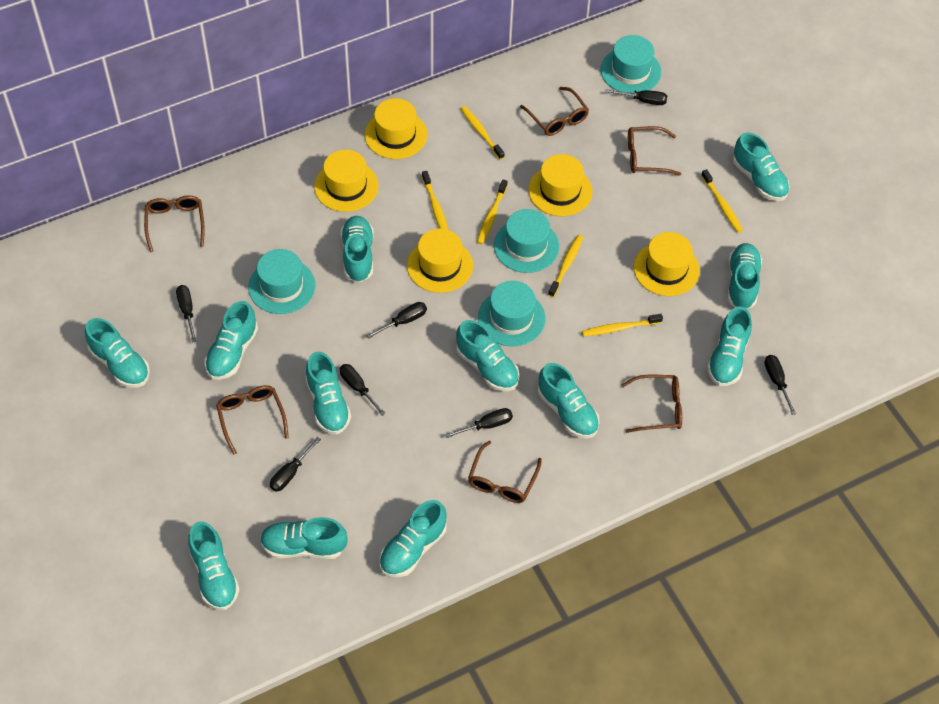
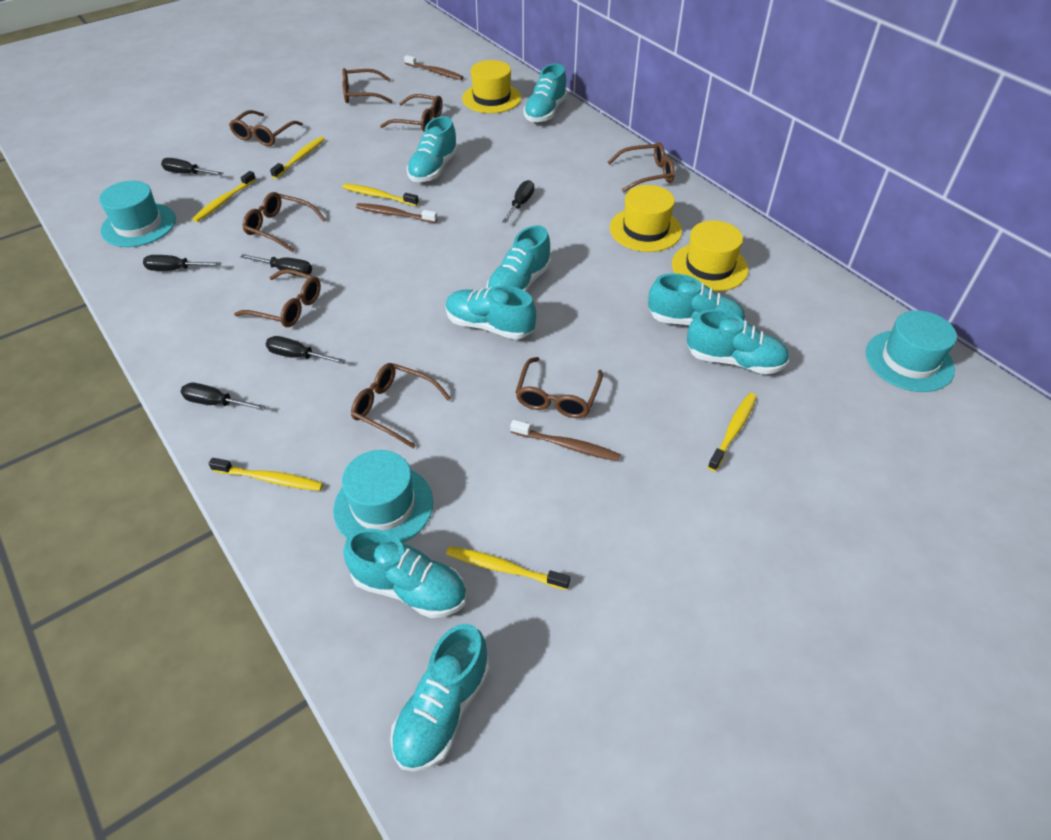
black screwdriver: [176,285,197,343] [270,437,321,492] [340,364,386,416] [366,302,427,339] [445,408,513,438] [605,89,667,105] [765,355,796,415] = 7 -> [143,255,221,271] [161,158,224,175] [180,383,266,410] [241,254,312,276] [266,336,346,364] [502,180,534,223] = 6
brown glasses: [144,195,205,252] [216,385,289,455] [468,441,542,503] [520,87,589,136] [621,375,682,433] [628,126,681,176] = 6 -> [229,110,303,146] [234,269,321,327] [243,192,326,252] [342,68,392,103] [351,363,451,448] [380,94,443,132] [516,357,603,418] [608,142,675,192] = 8
brown toothbrush: none = 0 -> [356,203,437,223] [404,55,463,80] [510,420,620,461] = 3
turquoise hat: [248,249,315,314] [478,281,545,346] [494,209,559,273] [601,35,661,93] = 4 -> [99,181,176,247] [333,450,433,543] [866,310,957,392] = 3
turquoise shoe: [85,318,150,388] [188,521,239,610] [205,301,258,380] [260,517,348,559] [305,352,351,435] [340,216,374,283] [379,500,447,577] [456,320,519,391] [538,363,600,439] [707,306,752,386] [727,243,762,309] [733,132,790,201] = 12 -> [343,528,467,618] [390,623,490,772] [407,116,458,182] [445,286,537,340] [486,225,551,292] [523,64,567,123] [648,273,746,325] [687,309,789,374] = 8
yellow hat: [314,150,379,212] [364,98,427,159] [407,228,473,293] [528,154,592,216] [634,232,700,296] = 5 -> [462,60,521,113] [610,185,682,252] [672,220,748,292] = 3

